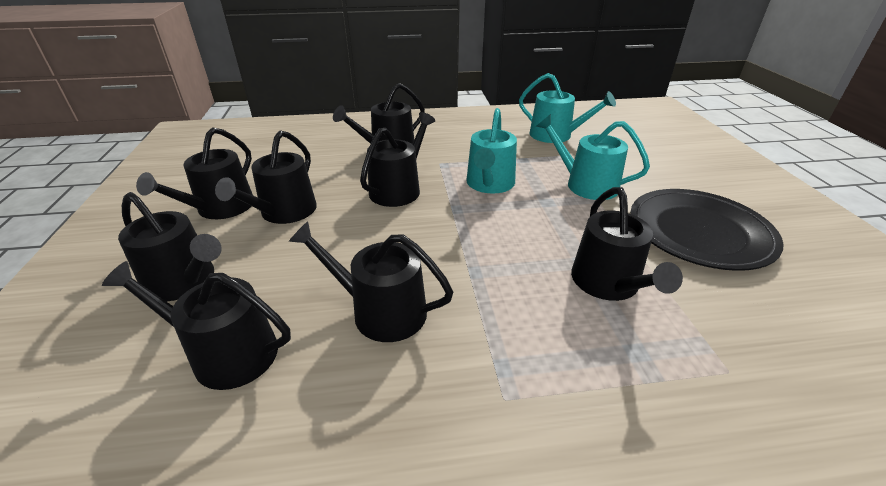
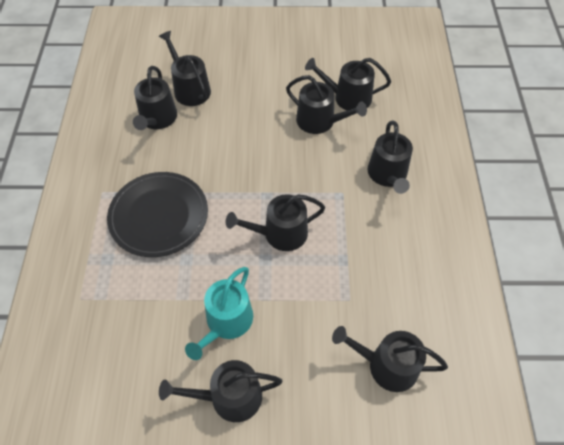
turquoise watering can: [466,108,517,194] [519,73,616,143] [536,114,650,200] = 3 -> [185,267,253,360] = 1

